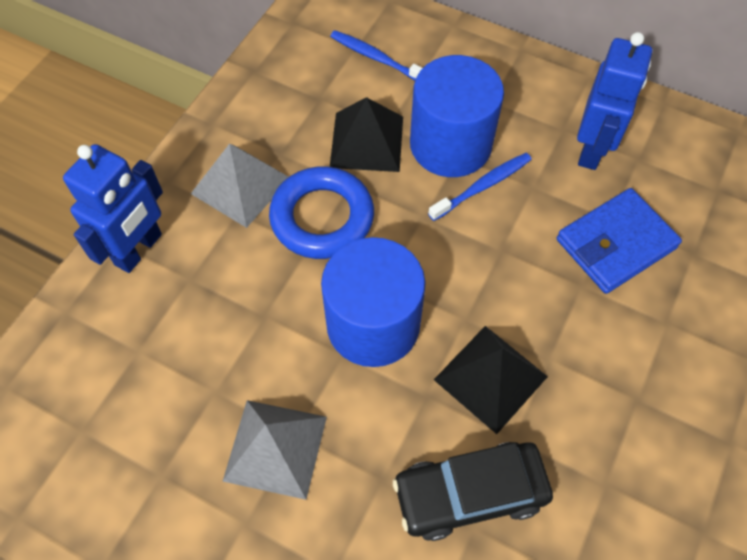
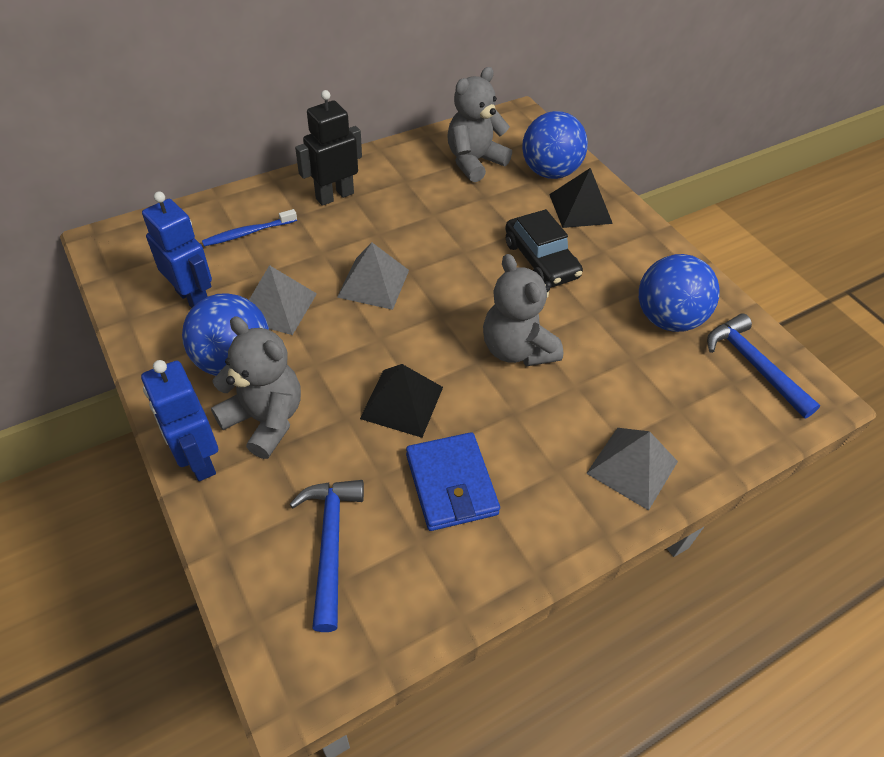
black robot: none = 0 -> [295,90,362,206] = 1
blue ball: none = 0 -> [182,293,269,376] [522,111,588,179] [639,254,720,332] = 3
blue cylinder: [321,237,426,367] [410,55,504,177] = 2 -> none = 0
blue hammer: none = 0 -> [289,480,364,632] [707,313,821,418] = 2
blue ring: [269,166,374,259] = 1 -> none = 0
blue toothbrush: [330,30,423,81] [428,153,532,221] = 2 -> [202,209,297,246] = 1
grey pyramid: [191,143,288,228] [223,400,327,500] = 2 -> [249,265,317,335] [337,242,409,310] [586,428,678,511] = 3
grey teddy bear: none = 0 -> [211,317,301,459] [447,67,512,182] [483,254,563,366] = 3

